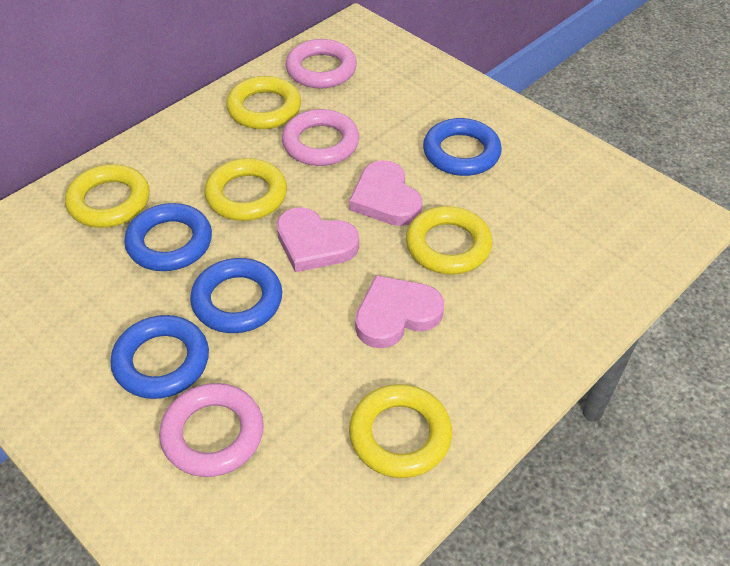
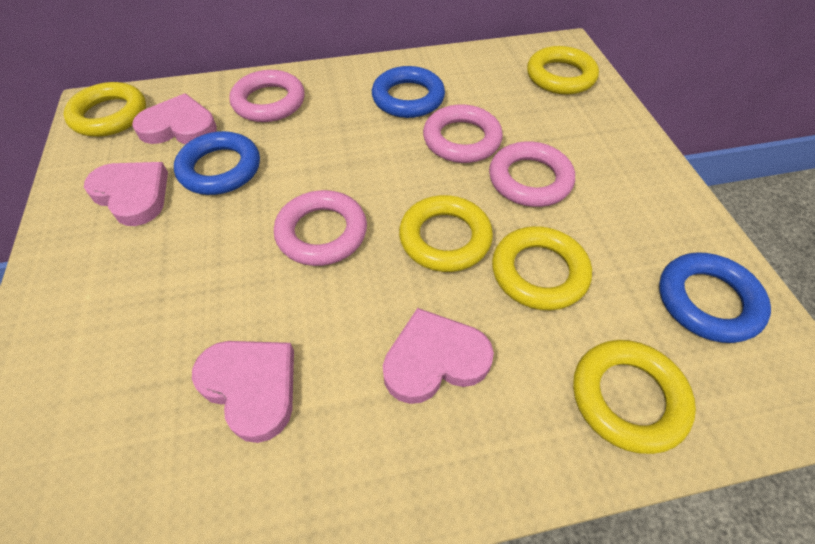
blue ring: [111,315,209,399] [124,203,212,271] [190,258,282,333] [423,118,502,176] = 4 -> [174,131,260,195] [372,66,445,118] [659,252,771,343] = 3
pink heart: [277,207,359,272] [349,160,422,226] [355,275,444,348] = 3 -> [84,162,168,226] [132,93,217,144] [192,341,294,443] [383,308,494,404] = 4
pink ring: [159,383,264,477] [282,109,359,166] [286,39,357,89] = 3 -> [229,70,305,122] [274,190,367,266] [423,104,503,163] [489,141,575,207] = 4

